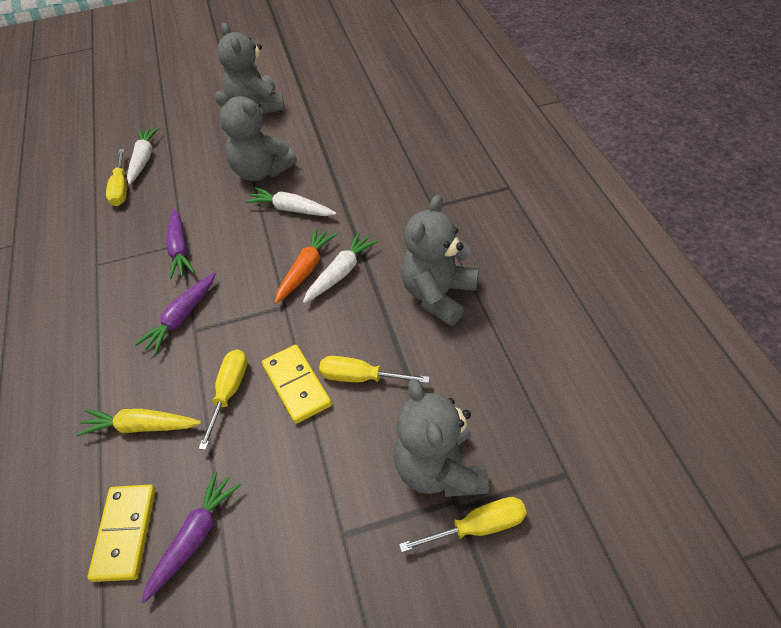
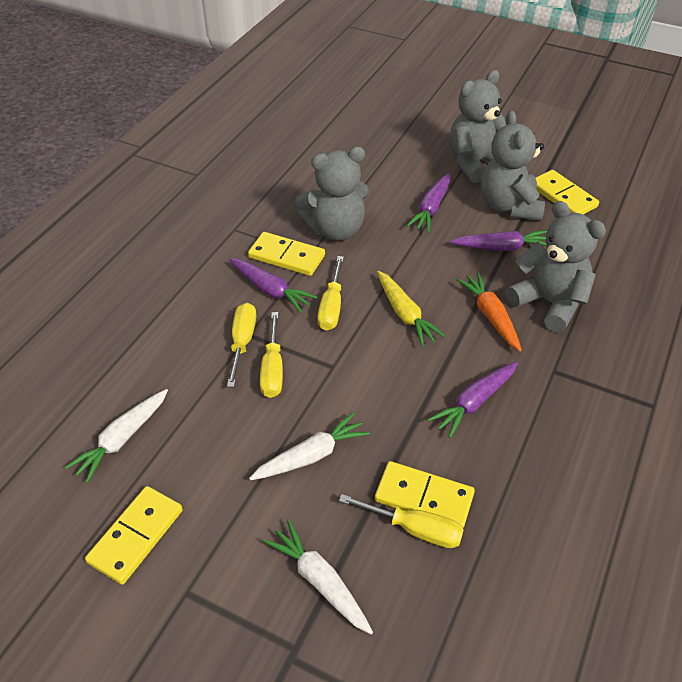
purple carrot: [135,273,216,355] [141,471,241,604] [166,208,195,279] = 3 -> [229,258,317,313] [406,173,450,233] [427,362,518,438] [450,230,547,251] = 4
yellow domino: [88,485,156,582] [262,345,332,424] = 2 -> [85,486,183,585] [248,232,325,276] [375,461,475,528] [536,170,599,215] = 4

